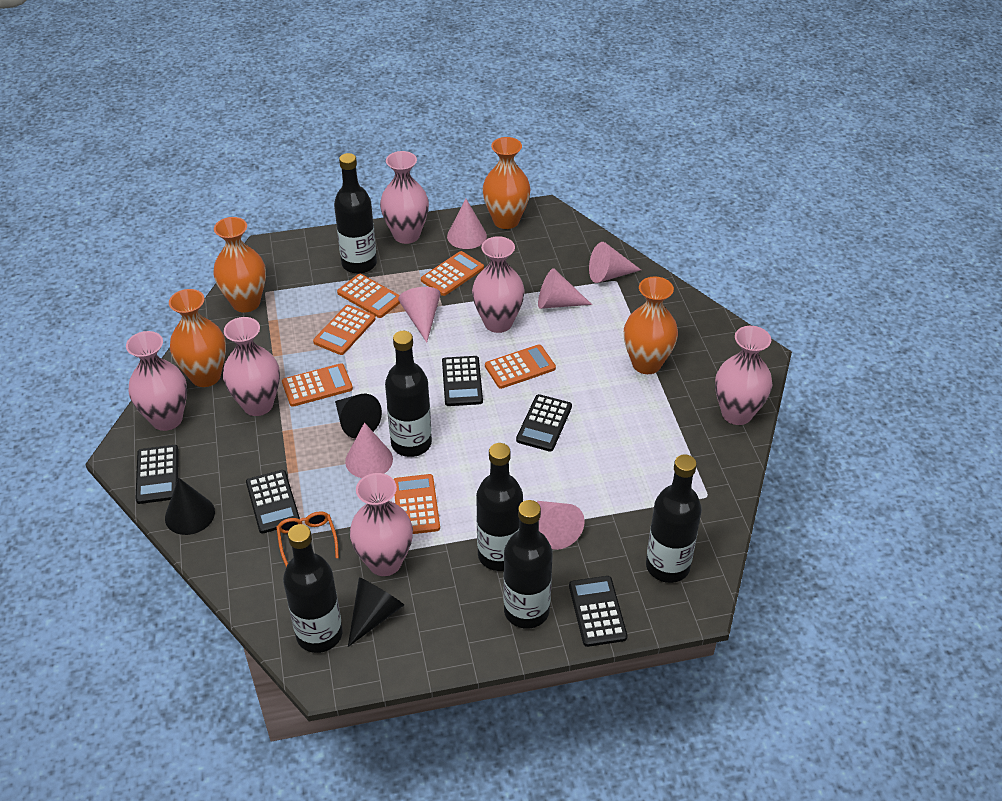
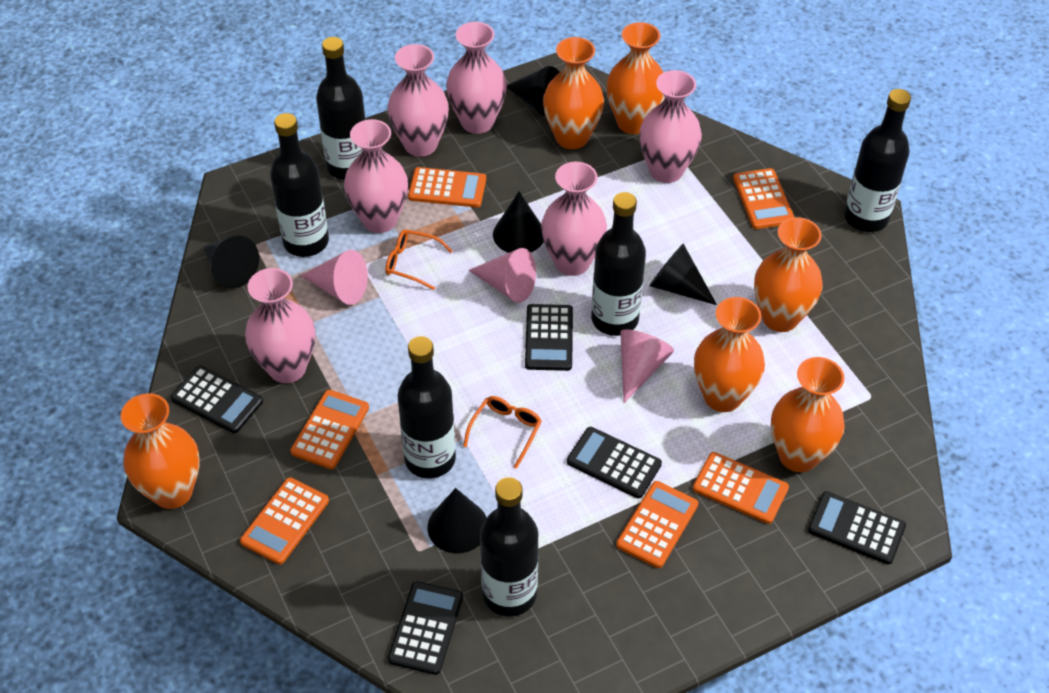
black cone: [165,478,215,535] [335,394,382,439] [348,577,404,647] = 3 -> [203,236,259,289] [427,488,487,553] [493,192,544,253] [507,66,560,116] [649,244,717,305] = 5
orange glasses: [276,512,339,567] = 1 -> [385,229,452,290] [463,396,542,469] = 2
orange vase: [169,289,226,387] [213,217,266,313] [482,137,530,229] [624,276,678,374] = 4 -> [121,393,200,509] [543,37,604,149] [606,22,665,134] [694,297,765,412] [754,217,823,332] [771,357,845,472] = 6
pink cone: [345,423,393,478] [398,287,441,343] [447,199,487,249] [537,501,585,550] [538,268,592,309] [589,242,641,283] = 6 -> [300,250,368,305] [468,248,536,303] [620,329,674,403] = 3

